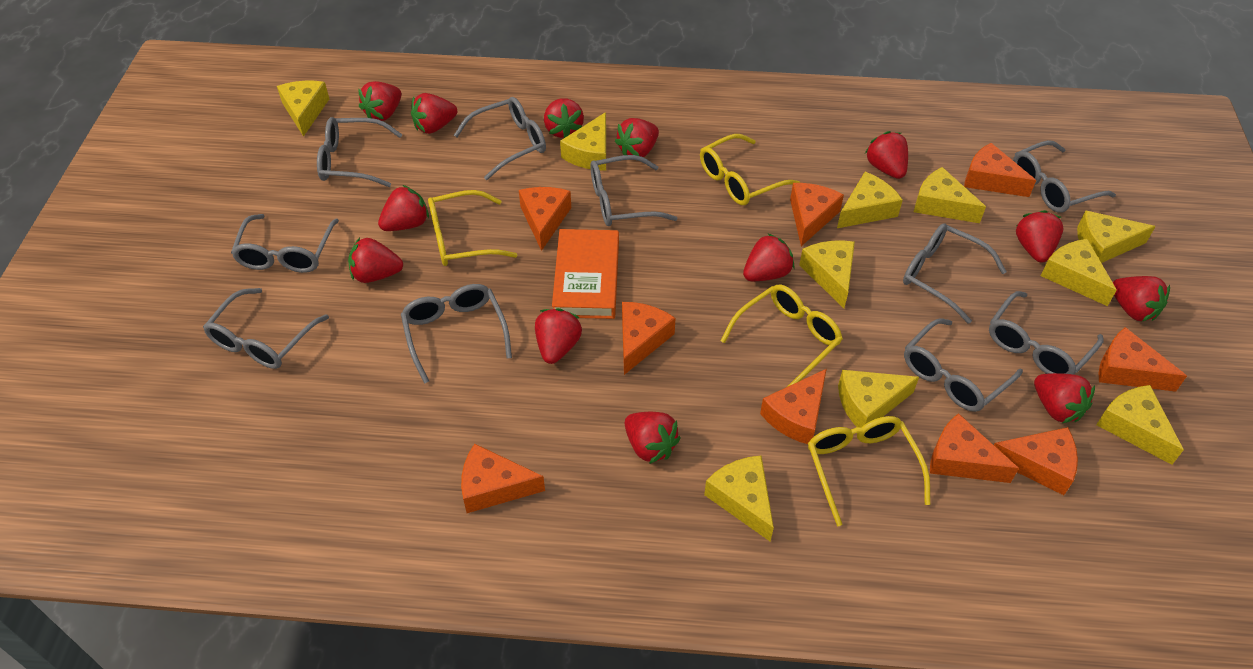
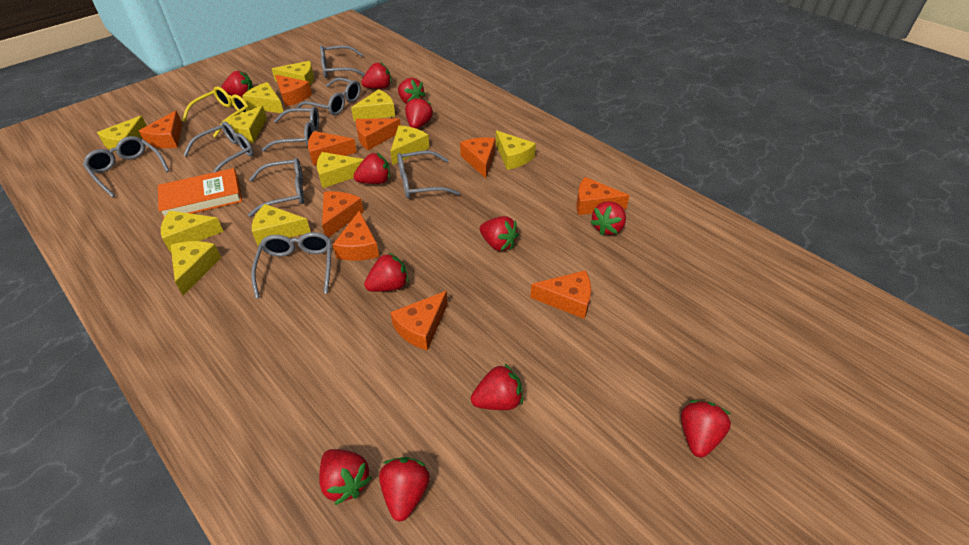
grey glasses: [203,288,329,369] [231,214,339,273] [317,117,402,187] [401,284,512,384] [454,97,546,180] [590,155,677,226] [903,223,1007,324] [904,318,1023,412] [989,291,1104,375] [1013,140,1116,213] = 10 -> [83,136,169,197] [183,122,254,173] [248,158,304,217] [251,232,332,299] [262,106,319,151] [297,77,361,115] [320,45,365,78] [397,151,460,199] = 8
orange cheese: [461,444,545,513] [519,187,571,251] [622,302,676,375] [760,369,827,444] [790,183,844,246] [930,413,1019,483] [964,143,1036,197] [994,427,1078,495] [1099,327,1187,392] = 9 -> [139,111,182,148] [275,75,312,107] [308,131,357,165] [322,191,364,238] [333,210,379,261] [356,118,401,150] [390,291,448,351] [460,137,495,178] [530,270,591,319] [576,177,630,215] = 10
red strawberry: [348,237,403,283] [358,81,402,121] [378,185,429,231] [411,93,457,134] [535,308,582,364] [544,98,584,138] [615,118,659,157] [625,412,681,464] [743,234,794,281] [865,131,908,179] [1016,210,1063,262] [1034,373,1095,423] [1113,276,1170,321] = 13 -> [221,71,253,98] [319,449,372,505] [353,153,390,184] [361,62,391,89] [364,253,409,292] [379,457,430,522] [398,78,425,104] [405,97,433,129] [471,363,523,410] [480,216,519,251] [590,201,626,236] [681,400,731,457] = 12
yellow cheese: [277,81,329,137] [560,112,606,171] [704,455,774,542] [799,241,855,308] [837,172,903,228] [838,370,919,427] [914,167,986,223] [1041,239,1117,306] [1077,210,1156,263] [1096,385,1184,465] = 10 -> [97,116,147,152] [161,211,224,252] [171,241,221,296] [222,106,267,143] [242,82,283,113] [252,204,311,246] [272,61,314,86] [317,152,364,188] [351,89,395,121] [390,125,429,165] [496,130,536,170] = 11
yellow glasses: [428,190,517,266] [700,134,800,205] [721,285,843,387] [808,416,930,526] = 4 -> [182,86,250,138] = 1

